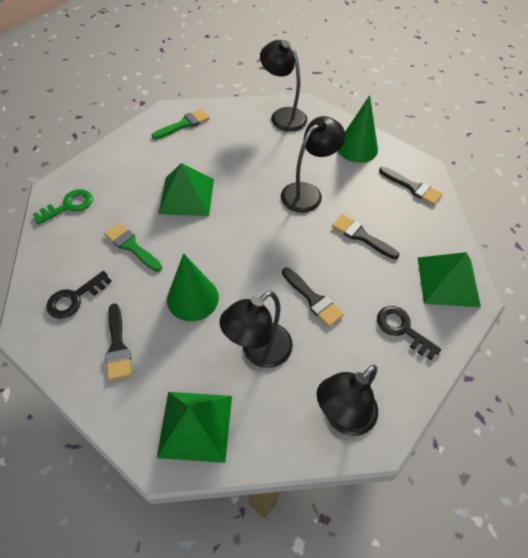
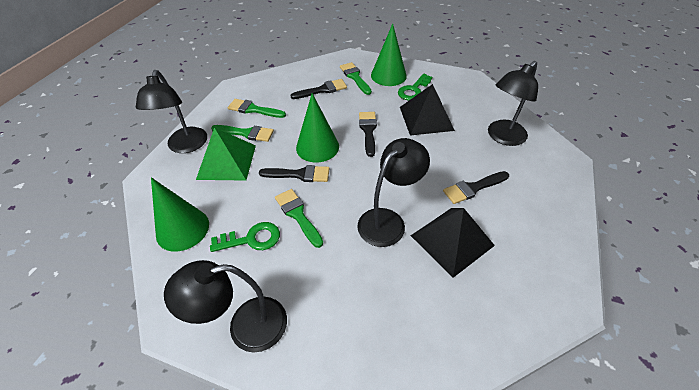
black key: [46,271,112,319] [377,306,441,360] = 2 -> none = 0
black pyramid: none = 0 -> [400,84,455,136] [411,208,495,278] = 2
green brush: [104,223,162,272] [151,109,210,139] = 2 -> [211,125,274,142] [228,99,286,118] [275,189,323,248] [340,62,372,95] = 4
green cone: [167,253,219,321] [338,95,378,163] = 2 -> [151,177,209,252] [296,93,339,163] [371,23,407,86] = 3
green key: [33,189,93,225] = 1 -> [210,222,280,252] [398,74,432,101] = 2
green pyramid: [157,392,232,463] [158,163,214,216] [418,252,481,307] = 3 -> [196,128,256,181] = 1

